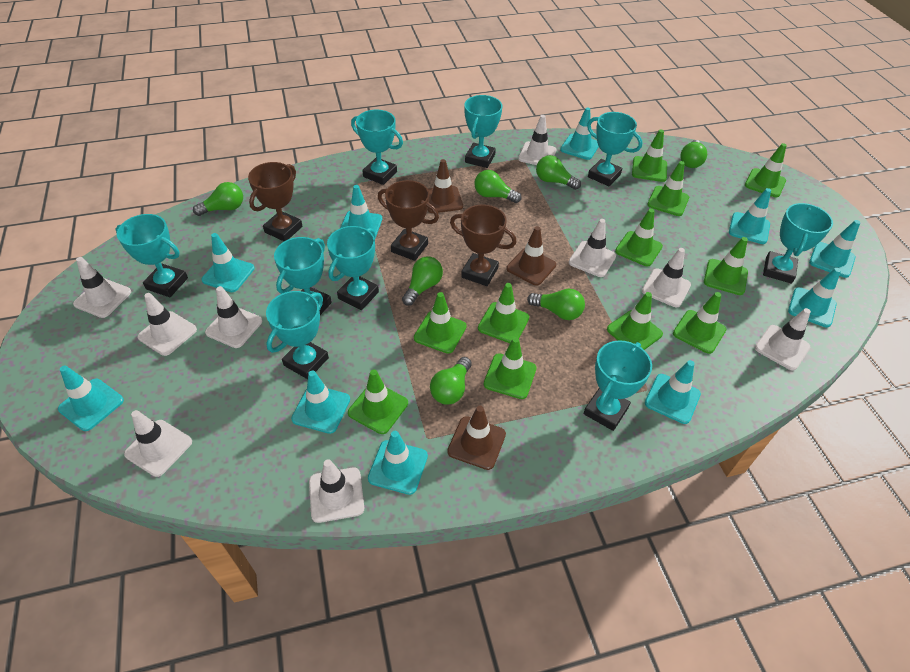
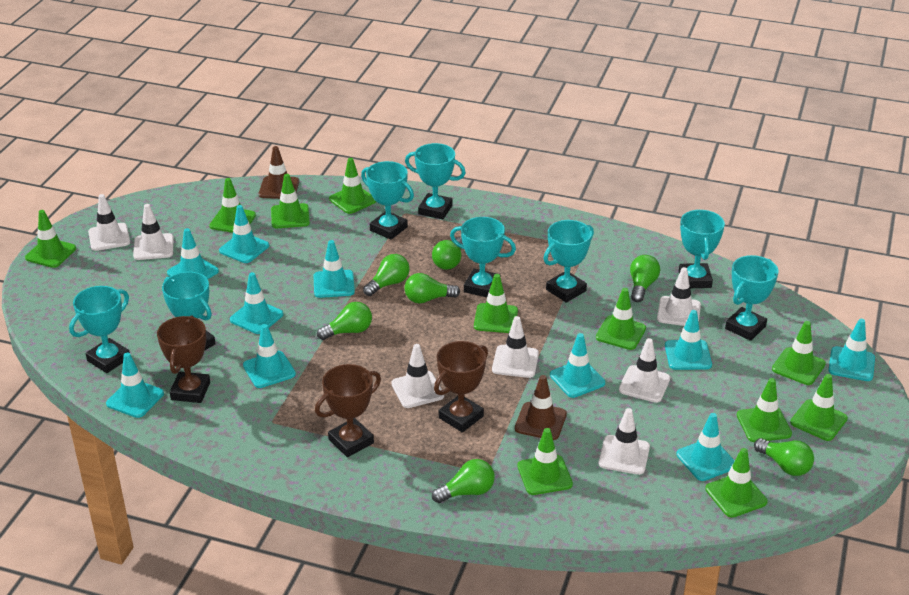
brown traffic cone: [427,159,463,213] [447,406,506,470] [506,226,556,286] = 3 -> [259,146,299,199] [515,375,567,440] = 2
turquoise trophy: [116,214,188,297] [266,291,329,379] [274,237,332,315] [327,226,379,310] [351,110,403,185] [464,95,502,168] [584,340,652,431] [587,112,643,186] [763,203,833,284] = 9 -> [69,286,130,373] [162,272,215,350] [361,161,414,240] [405,143,466,219] [450,217,516,297] [543,220,594,303] [679,210,725,288] [725,255,778,341] = 8
white traffic cone: [73,257,131,318] [124,410,192,477] [137,293,197,356] [205,286,262,348] [309,459,364,523] [518,115,557,165] [569,219,616,277] [642,248,691,307] [755,308,811,370] = 9 -> [88,194,130,251] [133,204,174,260] [391,344,444,408] [492,316,539,378] [598,408,650,475] [619,338,670,403] [657,267,701,326] = 7

